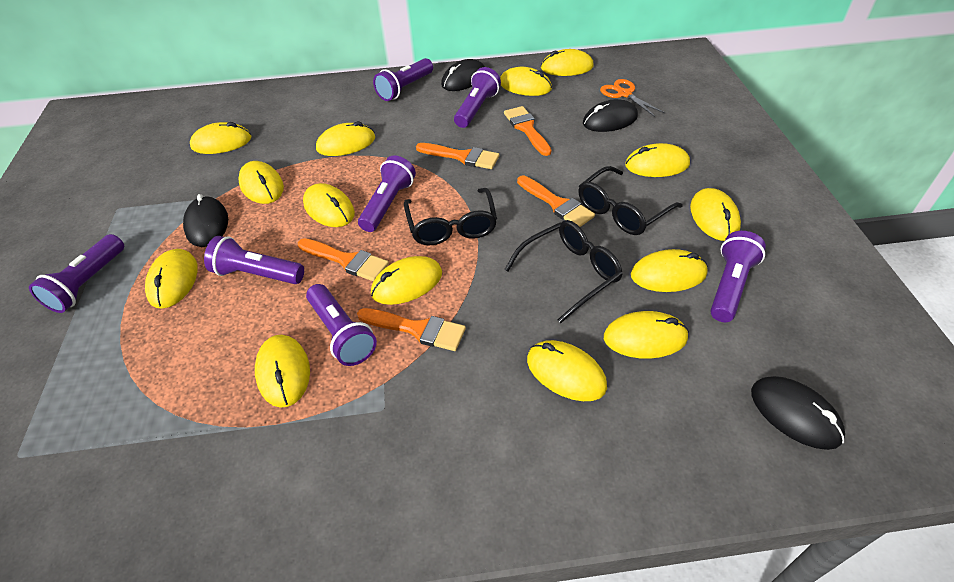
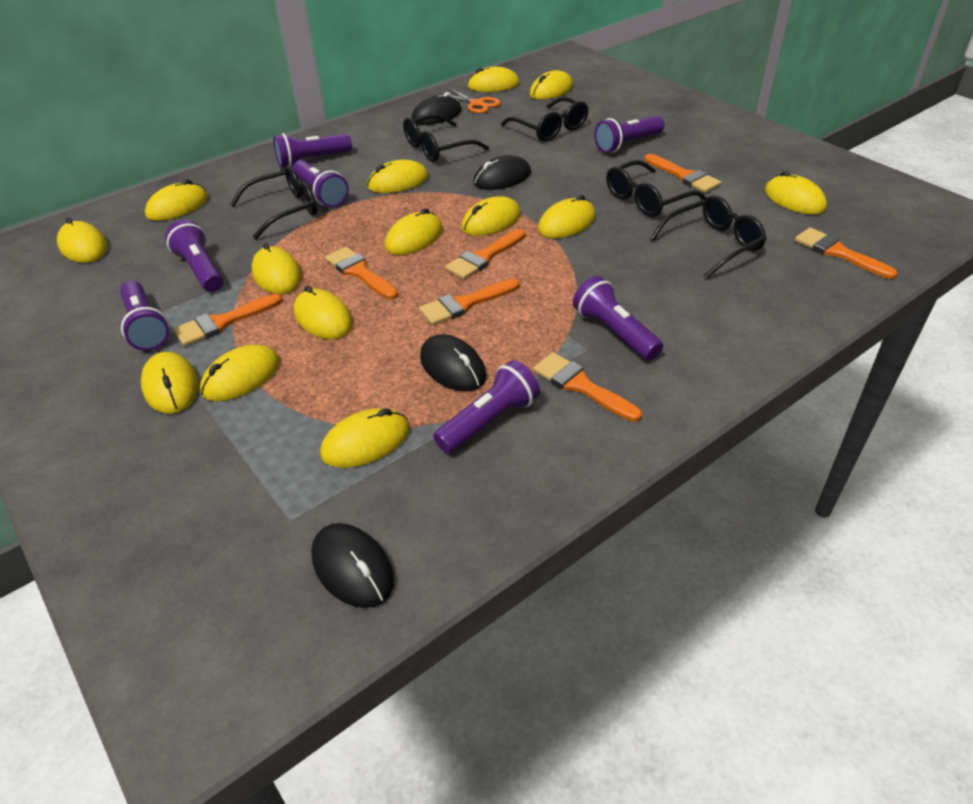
black glasses: [404,188,497,245] [504,220,623,323] [578,166,683,235] = 3 -> [230,165,317,239] [403,114,489,162] [501,97,589,142] [606,160,707,217] [650,196,766,279] = 5
orange brush: [298,238,389,282] [357,308,466,351] [416,143,499,169] [504,106,551,156] [517,175,595,227] = 5 -> [173,294,283,346] [325,247,398,300] [419,279,520,325] [445,229,525,279] [533,352,642,422] [644,154,721,193] [795,228,898,279] = 7

